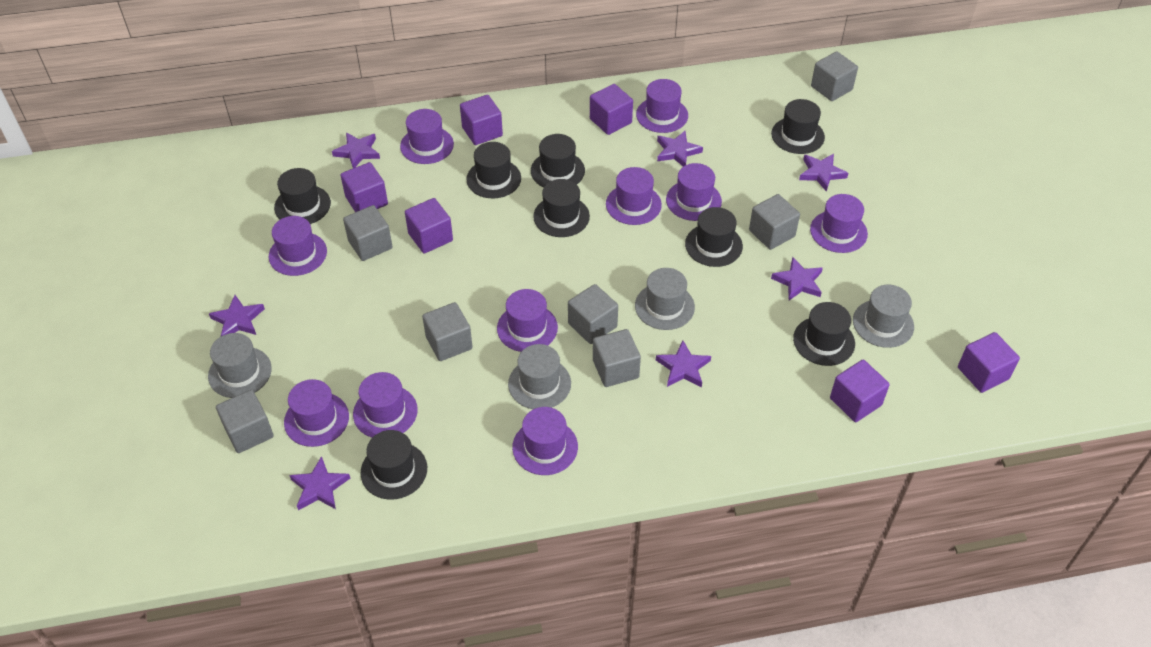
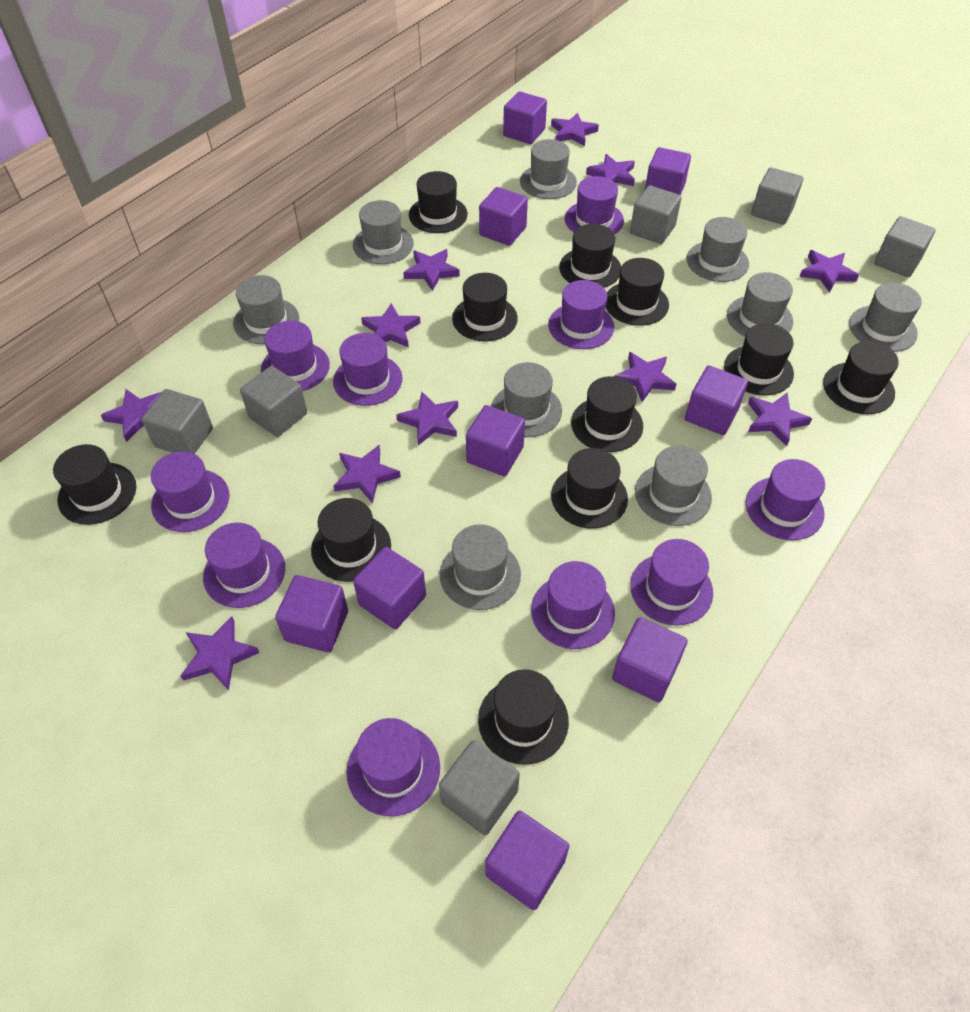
black hat: [274,168,331,224] [360,430,427,500] [466,142,521,198] [531,134,585,187] [533,179,590,237] [685,207,743,267] [771,99,825,154] [793,302,855,366] = 8 -> [53,444,136,525] [311,498,391,582] [409,171,468,233] [452,273,518,342] [478,669,569,765] [551,448,628,529] [559,224,621,288] [571,376,643,452] [606,258,669,326] [724,323,794,396] [823,341,899,414] = 11
grey cube: [216,390,274,453] [343,205,393,261] [422,302,473,361] [568,284,618,344] [593,329,641,387] [749,194,800,250] [811,51,858,101] = 7 -> [142,389,213,454] [240,366,307,437] [439,740,520,835] [630,185,682,244] [751,167,804,225] [874,216,936,277] = 6
grey hat: [208,333,272,398] [508,344,571,409] [635,268,695,330] [853,285,914,348] = 4 -> [233,275,299,344] [353,200,414,264] [440,524,521,610] [491,362,562,437] [520,139,577,199] [635,446,712,526] [687,217,749,282] [727,272,793,336] [849,282,922,352] = 9
purple cube: [341,162,388,212] [405,198,453,254] [460,95,503,145] [590,84,633,135] [830,360,890,422] [958,332,1020,393] = 6 -> [275,575,348,653] [353,547,426,629] [466,405,525,476] [479,187,528,246] [485,811,569,910] [503,91,547,144] [612,617,688,702] [645,147,691,195] [685,366,748,435] = 9
purple star: [209,295,265,336] [289,456,350,510] [332,133,380,168] [656,341,711,387] [657,131,703,166] [771,257,823,300] [799,154,848,192] = 7 -> [101,389,162,442] [180,616,260,690] [333,445,401,503] [361,303,420,348] [396,392,458,446] [403,249,460,291] [551,113,599,146] [586,154,635,186] [614,352,676,402] [748,393,812,446] [799,250,859,293] = 11

